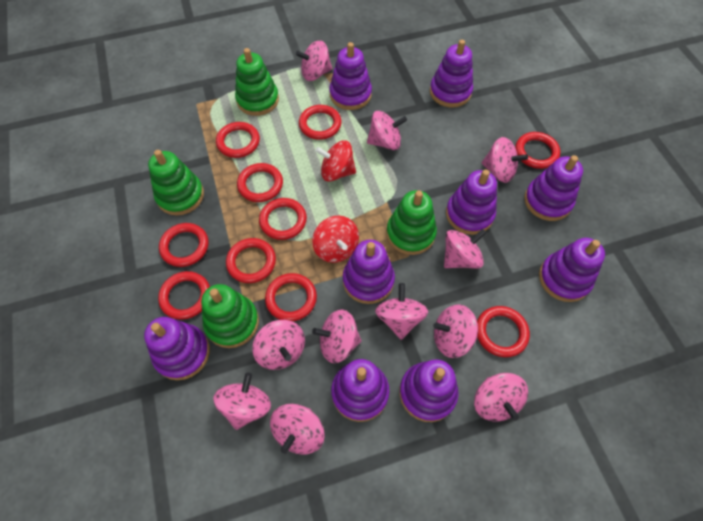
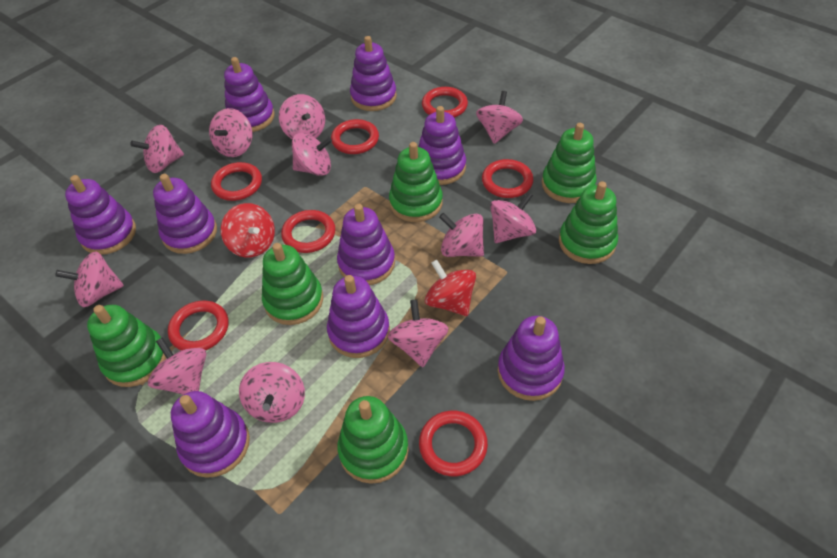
green stacking toy: [148,150,204,215] [201,284,259,348] [235,48,279,116] [386,190,437,255] = 4 -> [87,305,166,387] [262,243,323,325] [338,396,409,484] [389,142,443,222] [542,123,596,203] [559,181,618,264] = 6
red ring: [158,271,210,320] [159,223,208,267] [216,122,260,158] [226,238,276,283] [237,163,283,202] [259,198,307,240] [265,273,317,321] [299,105,342,140] [477,306,530,357] [515,132,561,169] = 10 -> [168,301,228,350] [211,162,262,201] [281,210,335,253] [331,119,379,154] [419,411,488,476] [422,87,468,118] [482,159,533,198] = 7

